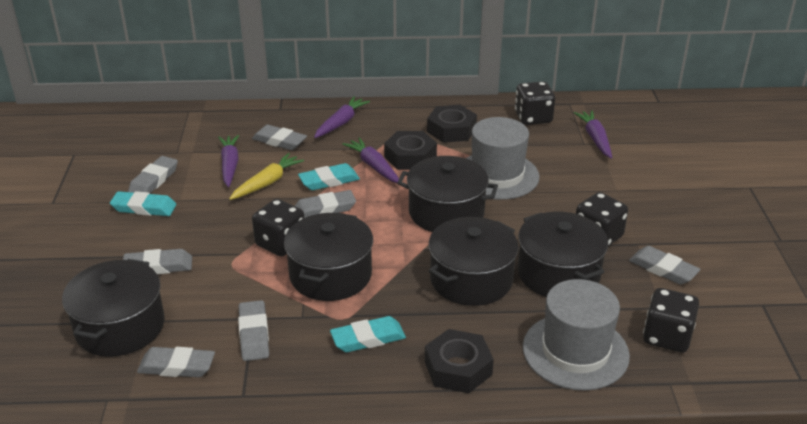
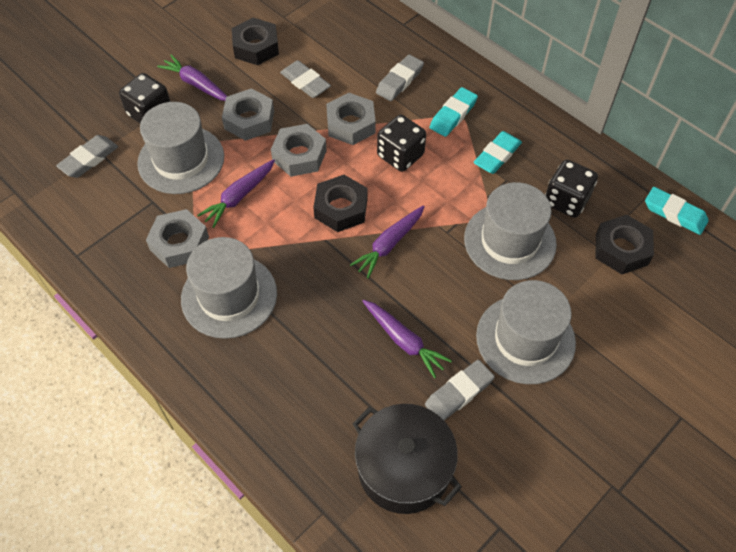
black dice: [252,199,304,256] [515,82,555,125] [576,192,628,246] [643,288,699,353] = 4 -> [119,73,171,123] [377,115,426,172] [545,160,598,218] = 3
black pot: [62,259,165,357] [284,213,373,301] [397,156,498,232] [429,217,518,306] [518,212,608,297] = 5 -> [352,404,462,514] = 1
grey eraser: [123,249,192,274] [128,156,178,193] [137,347,215,377] [238,300,269,361] [252,125,307,150] [295,190,356,218] [629,246,700,285] = 7 -> [56,135,118,178] [280,60,331,98] [376,54,424,101] [425,360,495,420] = 4
grey hat: [466,117,540,200] [523,279,630,390] = 2 -> [137,102,224,194] [181,237,277,339] [464,182,557,280] [476,280,576,384] = 4
grey nut: none = 0 -> [146,209,209,268] [222,88,274,141] [271,124,327,177] [326,93,376,145] = 4
yellow carrot: [229,153,304,200] = 1 -> none = 0

